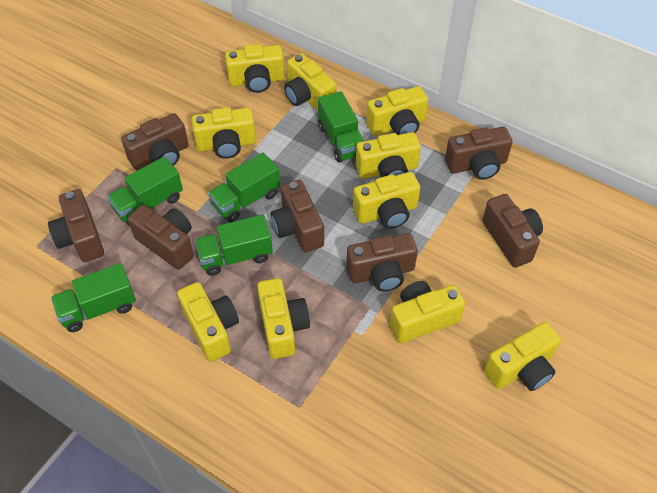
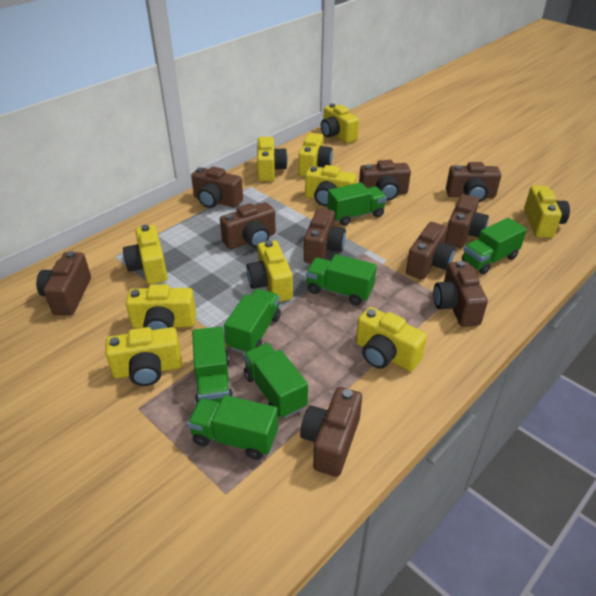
brown camera: [48,189,104,262] [121,113,189,170] [128,205,194,270] [271,180,324,252] [346,233,418,291] [445,127,513,180] [482,194,543,268] = 7 -> [36,251,91,316] [191,166,243,208] [220,202,276,249] [300,387,362,477] [304,208,346,263] [359,160,411,201] [406,222,455,280] [433,261,488,327] [445,194,489,248] [446,162,501,202] = 10
green truck: [51,263,136,332] [107,156,183,226] [195,215,273,276] [208,153,280,222] [318,91,364,163] = 5 -> [187,395,278,460] [192,326,233,405] [224,289,281,353] [243,343,308,419] [306,254,377,305] [327,183,387,226] [462,218,527,275] = 7

